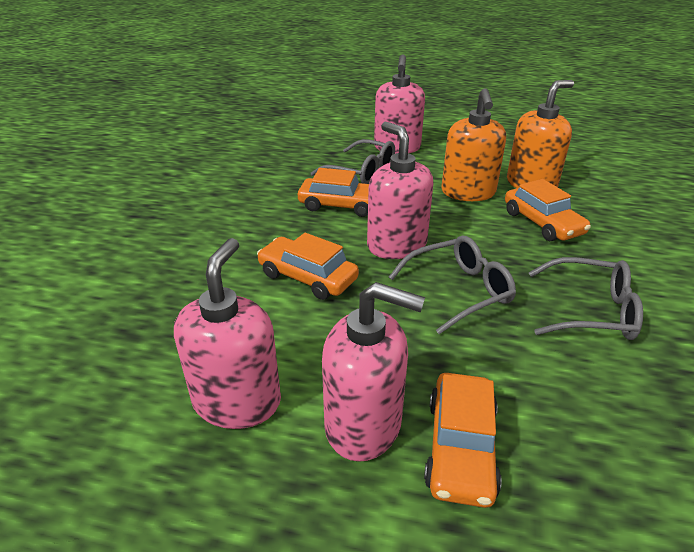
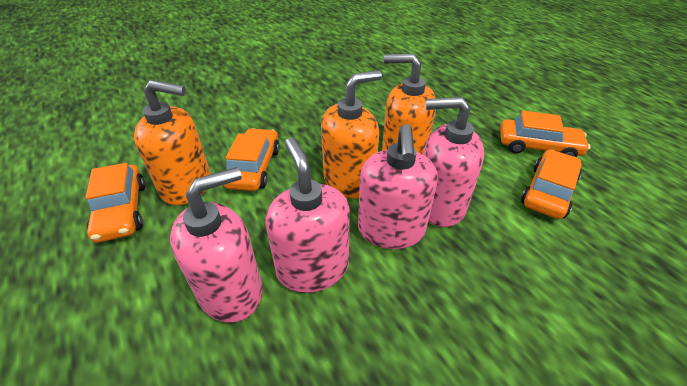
grey glasses: [311,139,395,184] [389,236,516,334] [529,257,643,340] = 3 -> none = 0
orange soap dispenser: [441,88,506,201] [507,80,574,188] = 2 -> [134,80,211,205] [321,70,382,199] [382,53,436,155] = 3

